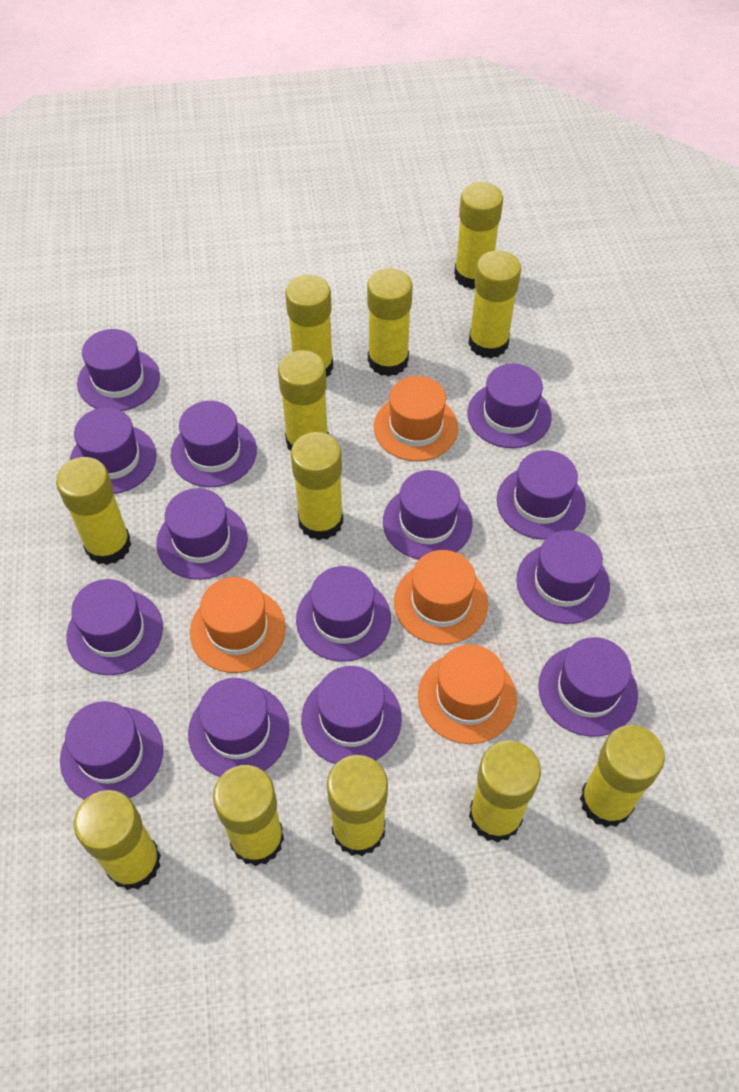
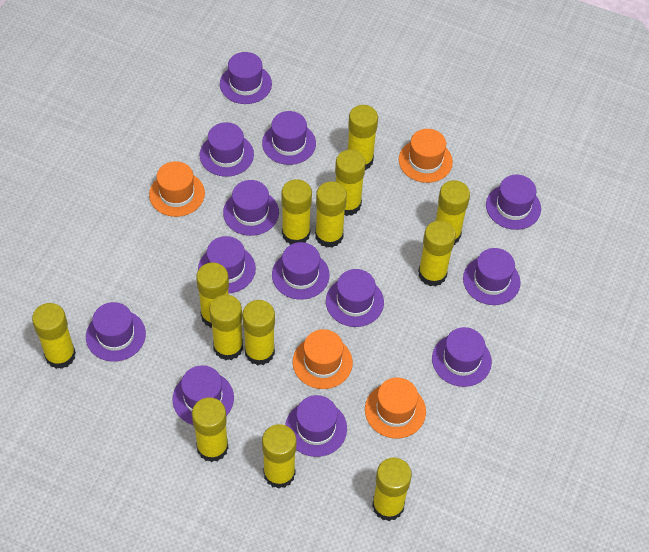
purple hat: [60,701,163,800] [66,579,163,675] [70,407,157,494] [77,329,160,411] [157,488,248,580] [171,401,257,487] [188,678,289,777] [296,566,391,662] [301,666,402,764] [383,470,473,559] [467,364,552,448] [497,450,586,540] [516,530,610,624] [538,637,638,737] = 14 -> [86,302,146,362] [172,365,234,425] [198,236,256,293] [200,122,254,177] [220,52,272,104] [223,180,279,236] [262,111,316,165] [272,242,329,300] [285,395,347,457] [326,269,384,327] [432,327,492,387] [463,248,521,305] [486,174,541,230] = 13
yellow glue stick: [56,457,132,565] [74,790,161,890] [213,765,284,866] [278,350,329,451] [285,274,333,378] [291,432,343,540] [327,755,388,856] [367,268,413,376] [454,182,503,289] [468,250,521,359] [469,740,541,843] [580,725,665,827] = 12 -> [32,303,76,369] [192,397,228,462] [196,262,229,328] [209,295,243,360] [242,300,275,366] [262,424,297,489] [282,179,312,245] [315,181,347,248] [335,150,366,216] [348,105,378,171] [372,458,412,521] [418,221,456,287] [436,180,470,245] = 13

